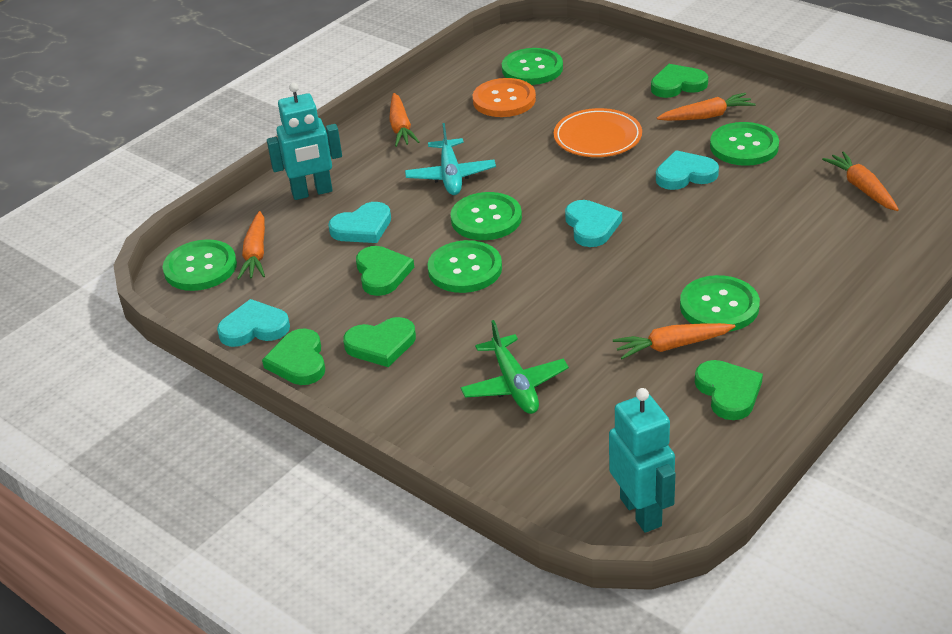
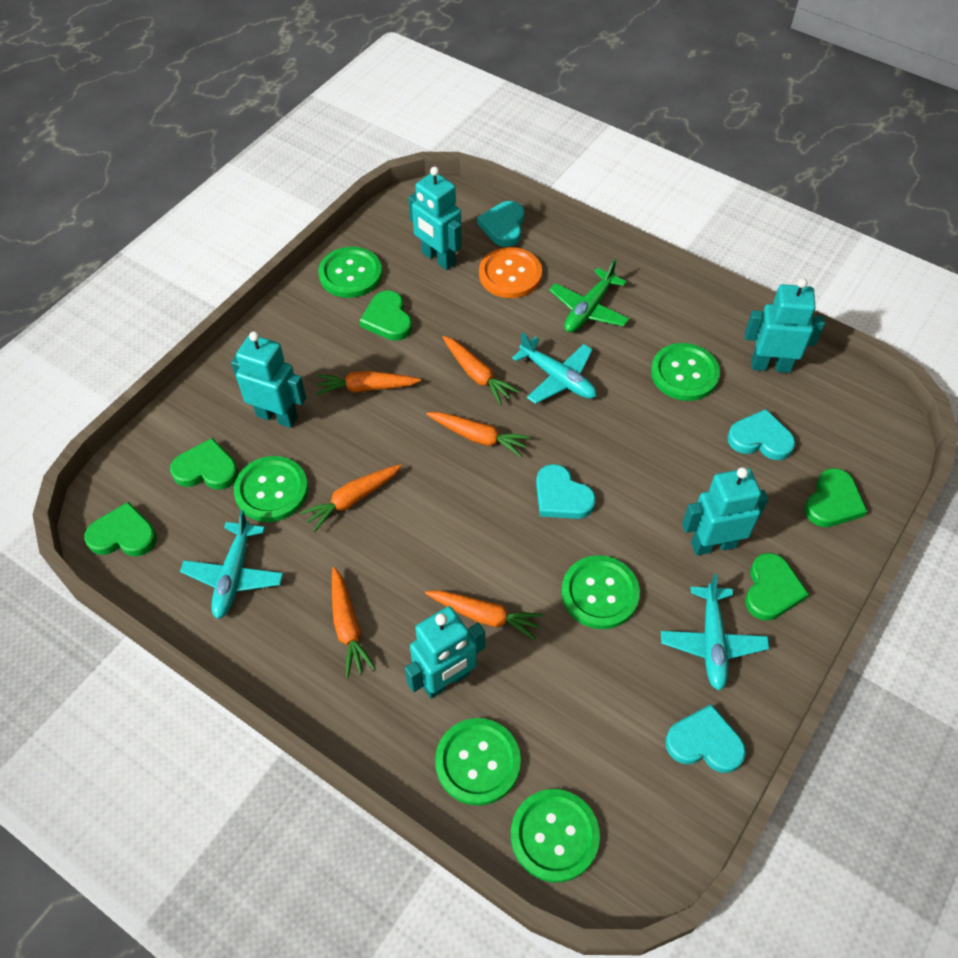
orange carrot: [237,211,265,280] [389,93,419,147] [613,323,736,359] [657,93,755,121] [822,151,899,211] = 5 -> [300,464,402,532] [316,371,421,395] [332,567,376,678] [425,590,543,640] [426,412,531,457] [443,336,519,405] = 6
orange plate: [554,108,642,157] = 1 -> none = 0
turquoise plane: [405,123,496,195] = 1 -> [180,510,283,619] [512,332,597,404] [661,574,769,690] = 3
turquoise robot: [267,83,342,200] [609,388,676,533] = 2 -> [231,331,306,428] [405,606,485,699] [408,167,462,270] [682,467,768,556] [745,278,825,373] = 5

